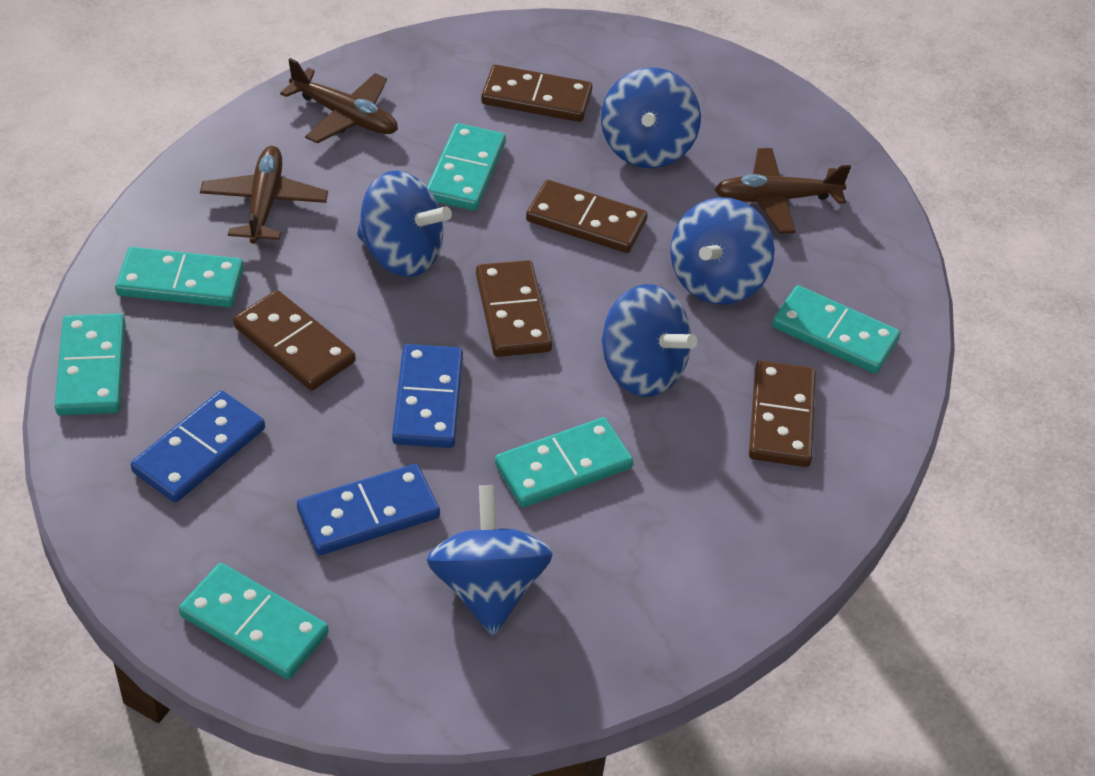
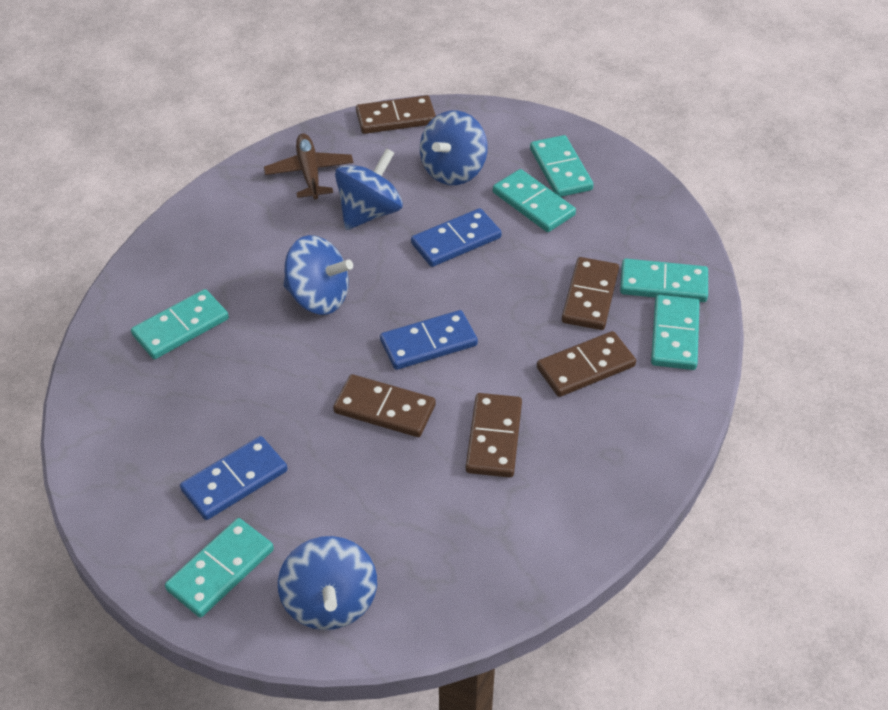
blue spinning top: [357,171,452,277] [427,485,553,636] [601,67,701,168] [601,284,697,397] [670,197,775,305] = 5 -> [278,536,377,630] [283,235,353,315] [335,148,403,230] [420,111,488,185] = 4
brown plane: [200,146,328,244] [280,58,398,144] [715,148,851,233] = 3 -> [264,133,353,199] = 1

